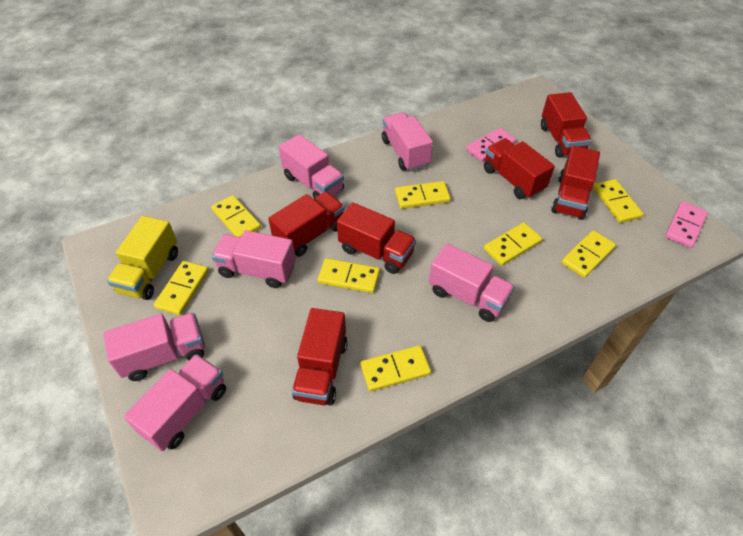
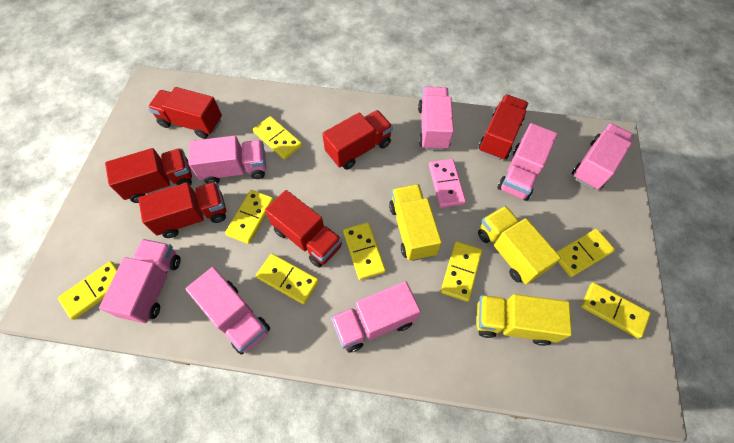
pink domino: [466,128,516,162] [665,201,708,248] = 2 -> [429,159,466,208] = 1
pink truck: [104,313,205,381] [124,354,226,451] [211,230,296,288] [279,134,344,198] [382,112,433,171] [429,243,515,322] = 6 -> [99,239,181,323] [186,267,270,355] [189,136,266,184] [331,281,421,353] [418,87,454,151] [498,123,557,201] [572,123,634,190] = 7
yellow truck: [107,216,178,300] = 1 -> [389,184,442,261] [477,294,572,346] [478,206,561,285] = 3

